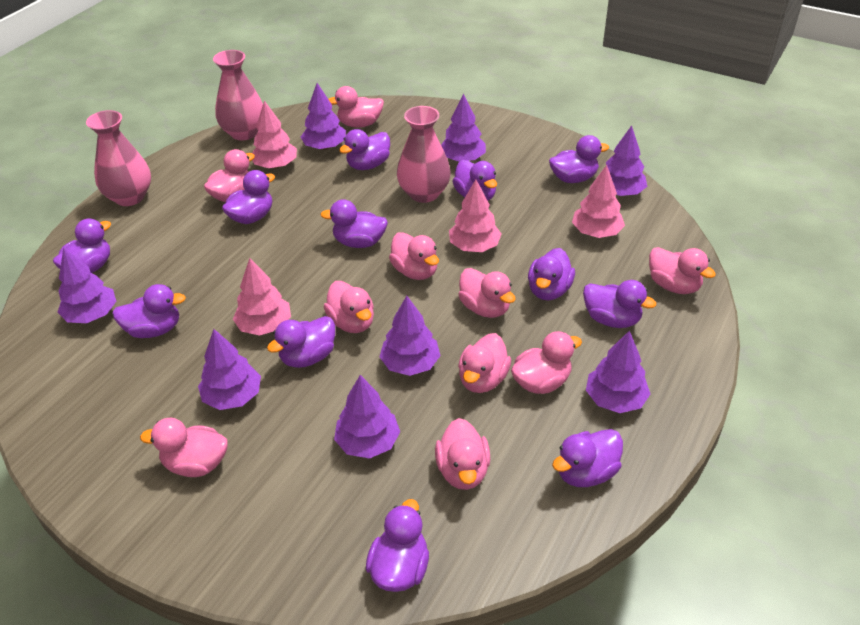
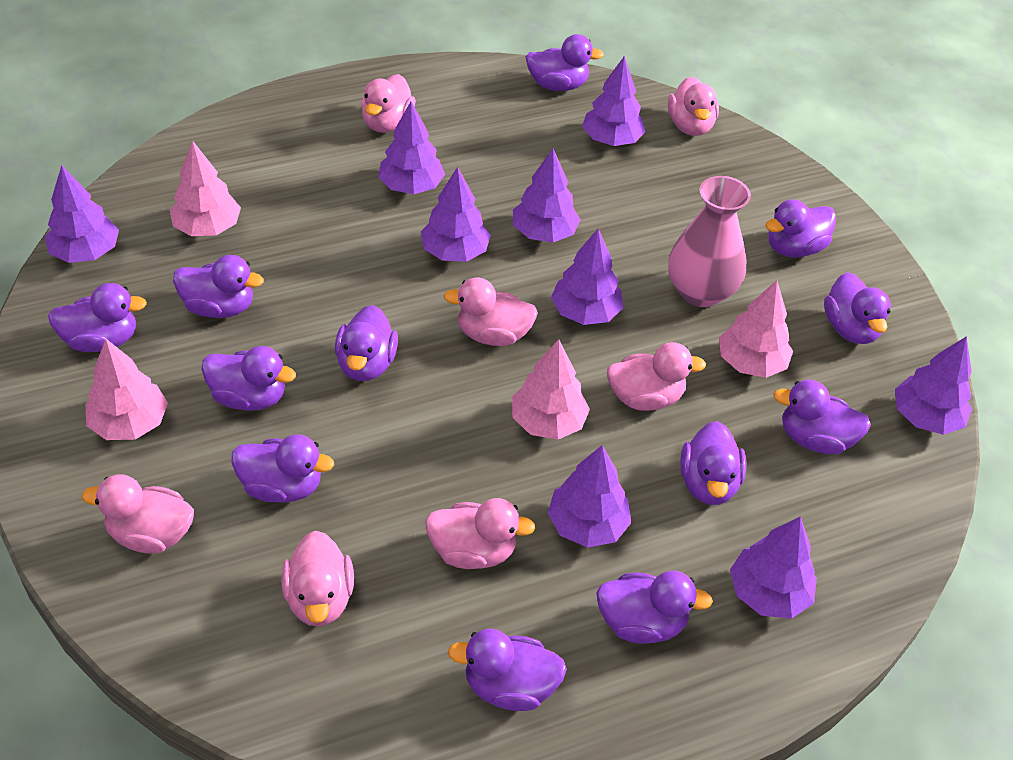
pink duck: [140,418,228,477] [204,149,255,202] [324,281,374,333] [329,86,384,128] [389,232,439,280] [435,418,490,490] [458,268,516,318] [458,333,511,393] [511,331,582,394] [649,247,716,294] = 10 -> [82,474,194,554] [281,531,354,626] [361,74,416,133] [425,498,536,569] [443,278,538,346] [607,342,706,411] [668,77,719,136] = 7
pink vase: [86,110,151,206] [213,50,263,140] [397,106,451,203] = 3 -> [668,176,751,307] = 1
purple tree: [57,247,117,323] [198,329,261,410] [301,83,346,150] [334,375,400,459] [379,296,440,376] [441,94,486,162] [586,330,650,413] [606,125,647,196] = 8 -> [45,165,119,263] [378,101,445,194] [421,167,491,262] [513,148,581,242] [547,445,632,548] [551,229,623,325] [582,56,646,146] [730,517,817,619] [895,336,972,435] = 9

